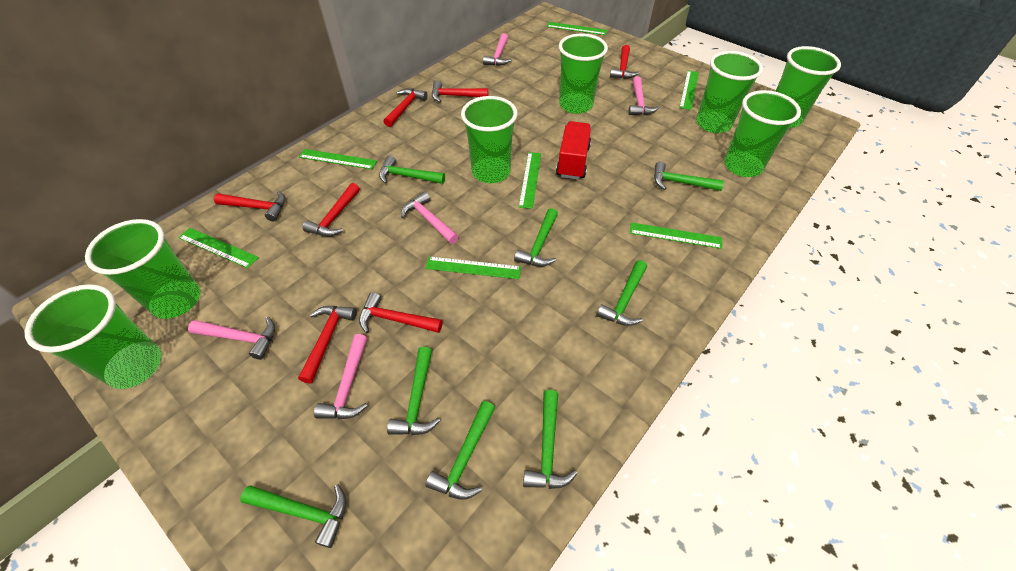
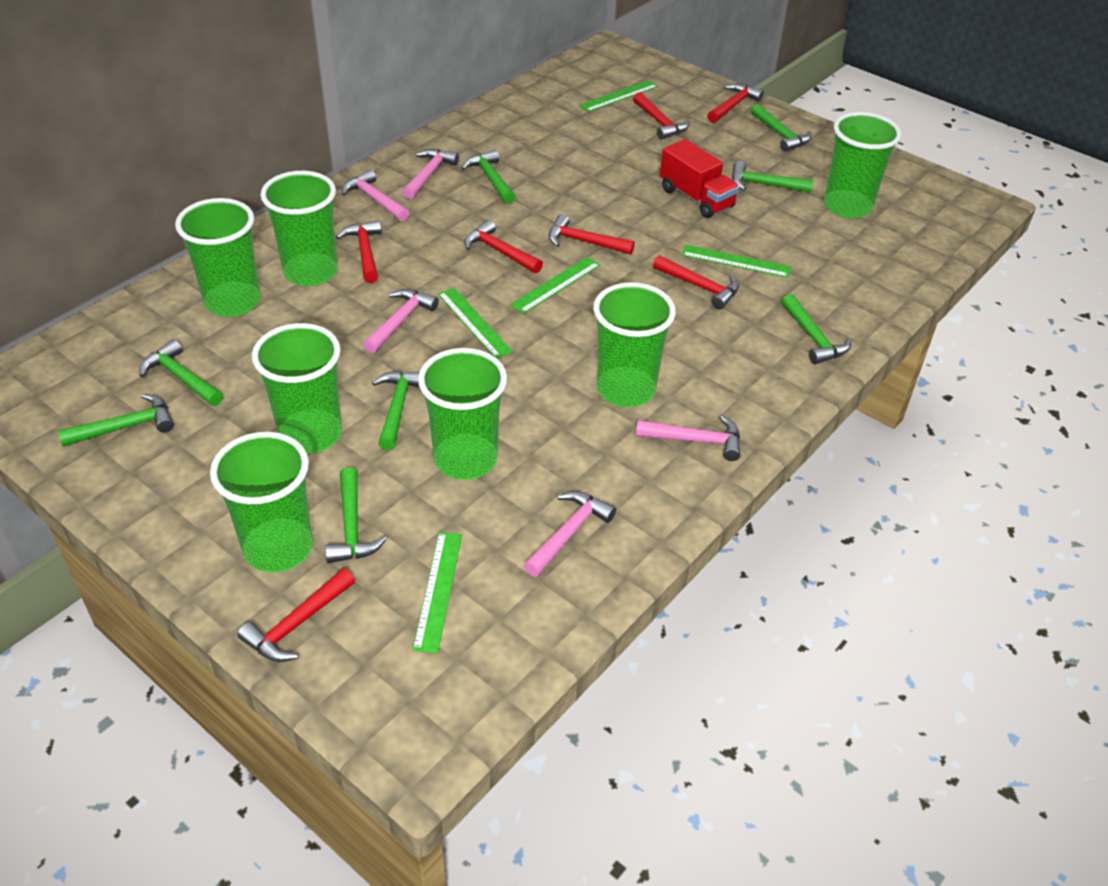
green ruler: [178,228,259,268] [299,149,377,169] [425,256,521,279] [519,152,541,209] [547,22,607,35] [630,222,722,249] [679,71,699,110] = 7 -> [413,532,462,653] [438,288,513,358] [510,257,600,314] [579,80,658,112] [682,245,791,278] = 5

